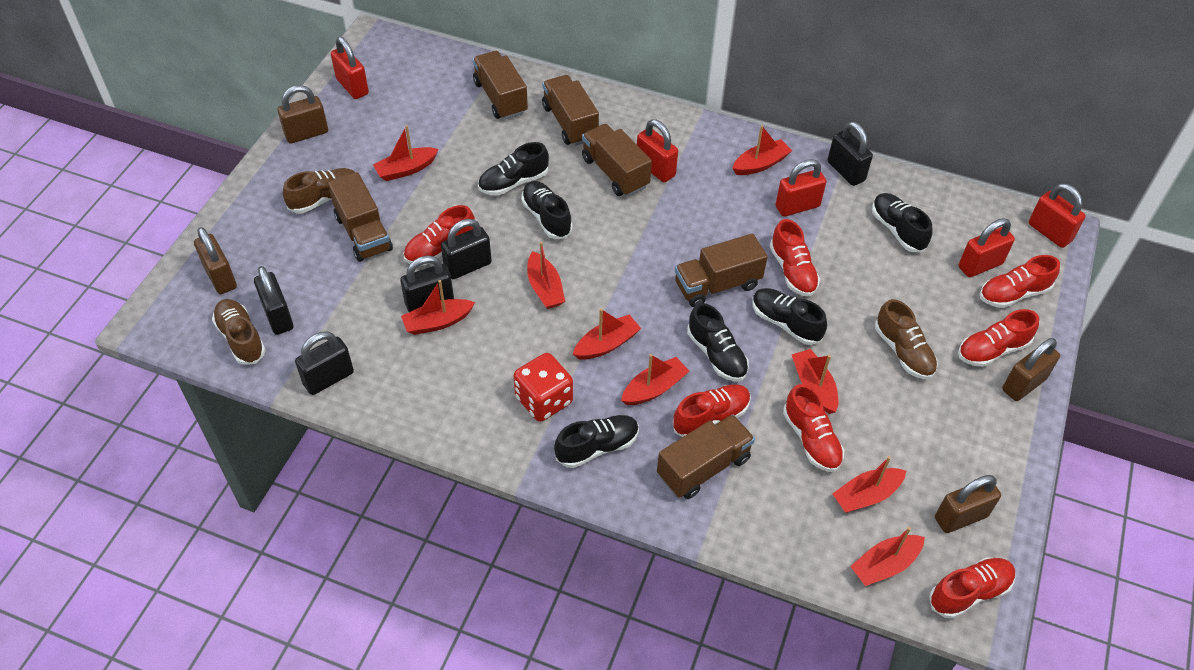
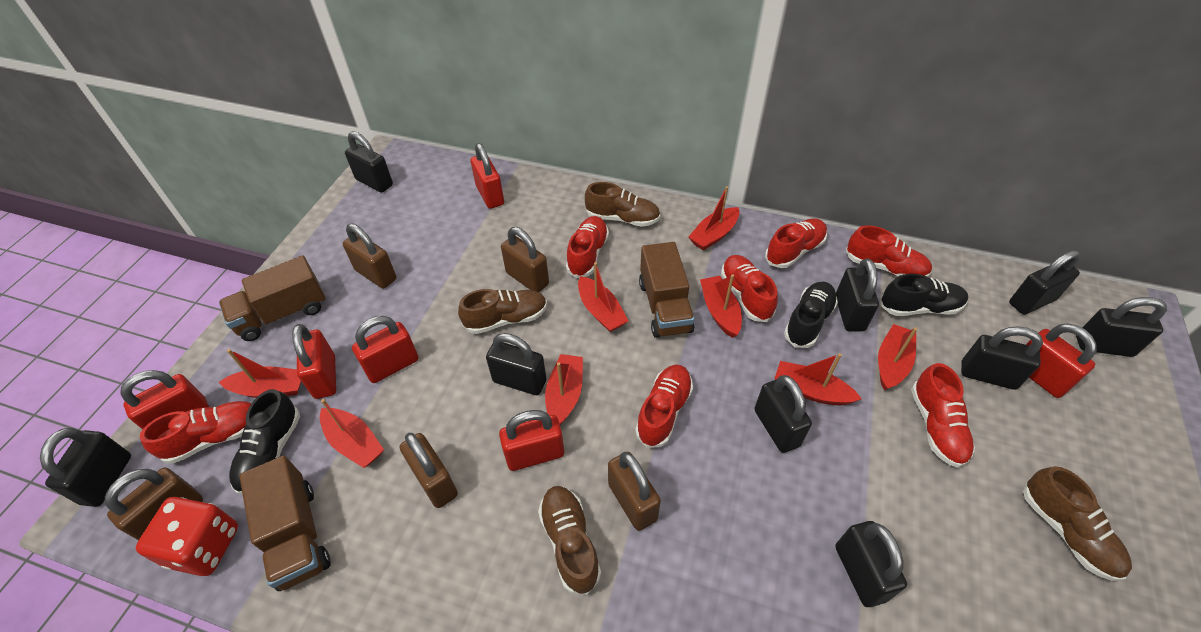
black padlock: [254,266,294,335] [295,331,354,395] [400,255,454,312] [441,219,492,279] [828,122,873,186] = 5 -> [40,428,131,507] [345,131,393,193] [486,333,547,395] [754,375,812,453] [835,521,907,607] [836,259,879,332] [961,326,1043,390] [1009,250,1081,315] [1076,297,1167,357] = 9
black shoe: [478,142,549,196] [521,181,573,239] [554,415,639,468] [687,303,749,382] [752,288,827,345] [872,193,932,252] = 6 -> [229,389,300,495] [784,281,838,348] [880,274,968,316] = 3
brown padlock: [194,227,237,294] [278,85,328,144] [935,475,1001,533] [1002,338,1060,401] = 4 -> [105,467,203,540] [343,223,397,289] [400,433,458,508] [501,227,549,292] [608,452,661,531] = 5
brown shoe: [212,299,266,365] [283,168,356,213] [875,299,938,379] = 3 -> [458,289,547,334] [538,486,601,595] [585,182,660,227] [1023,466,1132,581] = 4
brown truck: [328,172,393,262] [473,51,528,120] [542,75,599,146] [582,124,652,196] [657,414,755,499] [675,233,768,307] = 6 -> [219,255,325,341] [239,456,331,591] [639,242,695,338] = 3
red boat: [373,125,439,181] [401,280,475,335] [527,242,565,309] [573,309,641,360] [621,354,689,405] [732,125,792,175] [792,349,839,414] [832,456,906,513] [850,527,925,586] = 9 -> [219,349,301,398] [320,399,384,468] [545,354,583,425] [578,262,628,332] [688,186,739,251] [700,274,742,338] [774,353,862,405] [878,324,917,390] = 8
red padlock: [331,37,369,99] [637,119,678,182] [776,159,826,217] [959,218,1015,277] [1029,183,1086,248] = 5 -> [120,370,209,429] [292,324,336,399] [352,316,418,383] [470,143,504,209] [499,410,564,471] [1026,323,1097,398] = 6

